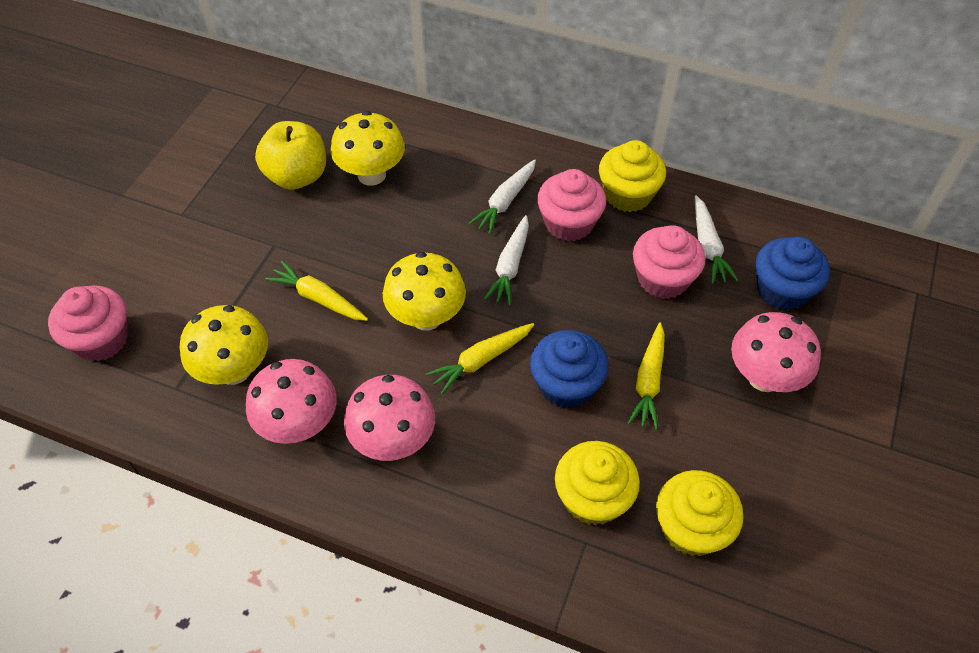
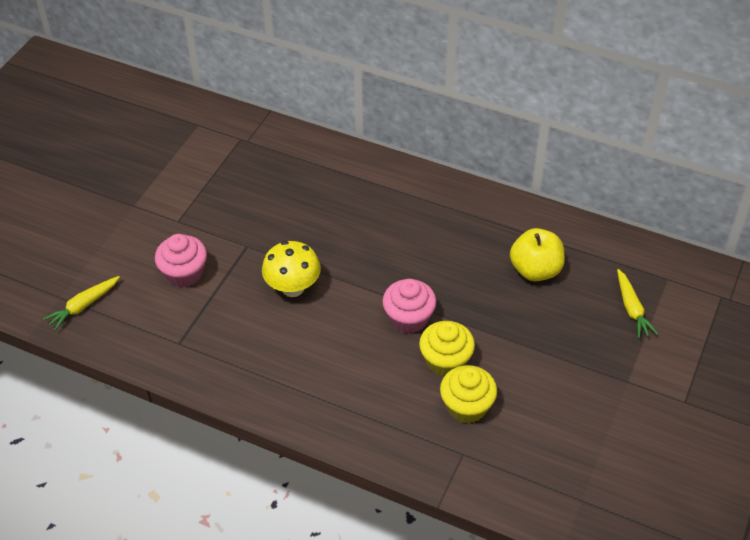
blue cupcake: [530,330,608,409] [756,237,830,311] = 2 -> none = 0
pink cupcake: [48,286,128,361] [537,169,606,242] [633,225,705,299] = 3 -> [155,234,207,287] [382,279,436,333] = 2
pink mushroom: [246,359,337,444] [344,375,435,461] [731,312,821,392] = 3 -> none = 0
white carrot: [468,159,536,235] [484,215,529,306] [695,195,739,284] = 3 -> none = 0
yellow carrot: [265,261,368,321] [426,323,534,395] [628,322,665,430] = 3 -> [43,276,120,331] [617,269,658,338] = 2
yellow cupcake: [555,441,640,526] [599,140,666,212] [656,470,744,556] = 3 -> [419,321,475,376] [440,365,497,423] = 2
yellow mushroom: [180,305,268,385] [331,111,405,186] [383,252,466,330] = 3 -> [262,241,321,297] = 1

